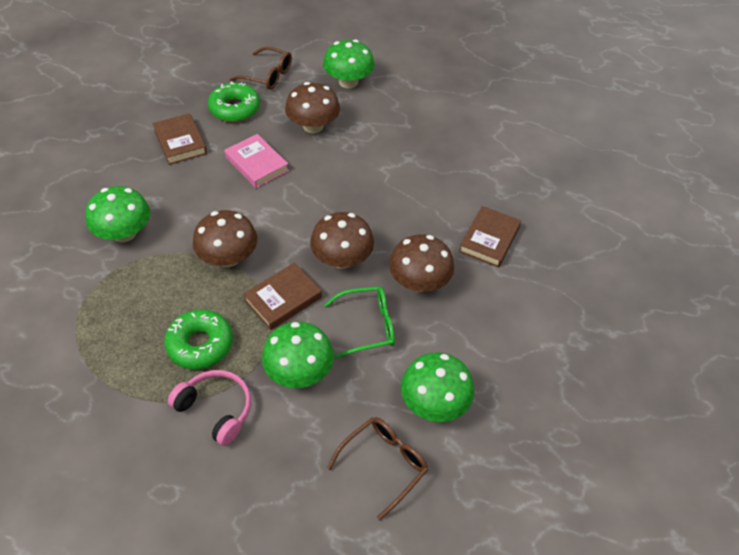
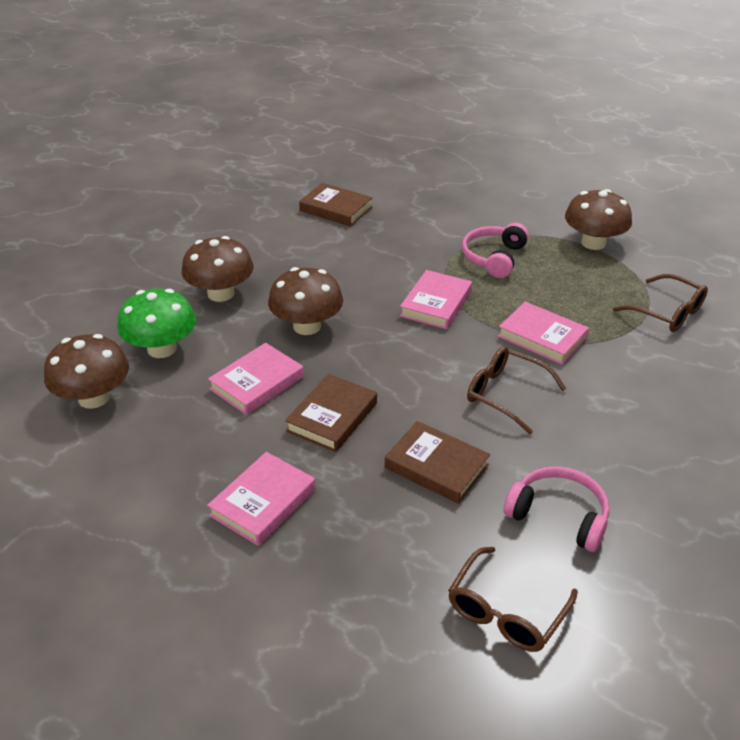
brown glasses: [229,46,292,90] [327,417,428,520] = 2 -> [448,547,578,652] [467,346,566,435] [613,274,708,332] = 3
green donut: [164,309,233,369] [208,81,260,122] = 2 -> none = 0
green glasses: [324,286,395,359] = 1 -> none = 0
green mushroom: [85,186,150,242] [262,322,334,388] [323,39,375,88] [401,352,474,422] = 4 -> [117,289,196,358] = 1
pink book: [224,134,289,188] = 1 -> [207,452,316,546] [208,343,304,415] [400,270,472,330] [498,302,589,365] = 4
pink headphones: [168,370,251,446] = 1 -> [462,223,529,278] [504,466,609,552] = 2

